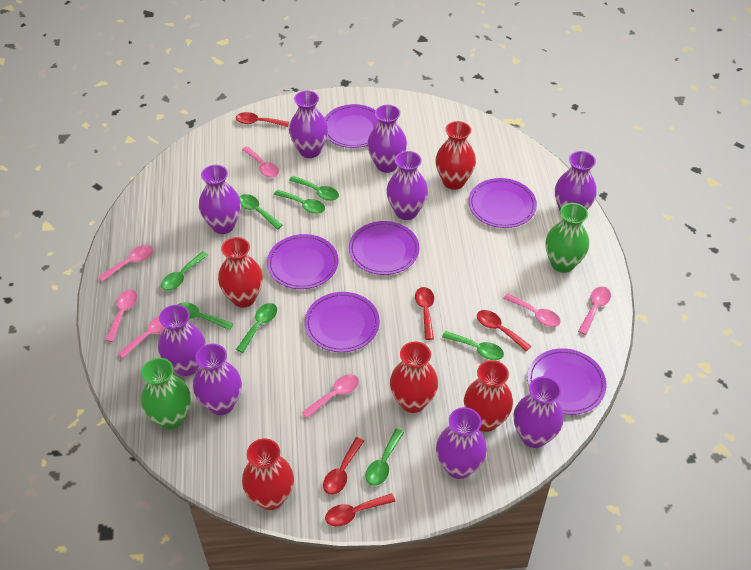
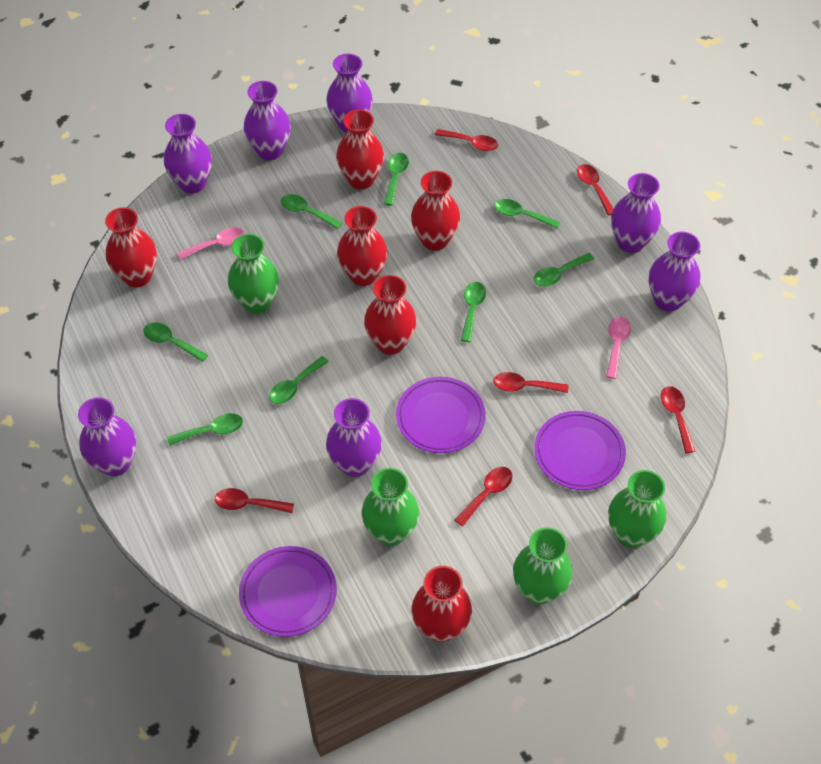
green vase: [141,358,191,429] [546,203,589,273] = 2 -> [228,234,279,314] [362,468,419,546] [513,527,573,605] [608,470,666,548] = 4
pink spoon: [99,245,153,282] [105,290,137,342] [118,316,165,358] [242,146,279,178] [302,374,359,419] [503,293,561,327] [578,286,611,335] = 7 -> [178,228,245,260] [606,317,631,379] = 2
purple plate: [267,234,338,289] [305,292,380,352] [325,104,379,148] [349,221,419,275] [469,178,537,228] [527,348,606,415] = 6 -> [239,546,337,637] [396,377,486,453] [534,411,626,490] = 3
purple vase: [158,305,206,376] [193,344,242,415] [199,165,241,234] [289,90,328,158] [367,105,407,173] [386,151,428,220] [436,407,487,479] [513,376,564,448] [555,151,597,211] = 9 -> [78,397,136,476] [164,114,212,193] [243,81,291,160] [326,54,373,133] [326,398,382,477] [611,173,661,253] [649,232,700,311] = 7
red spoon: [236,112,289,127] [323,437,364,495] [325,493,395,526] [415,287,434,340] [477,310,531,351] = 5 -> [215,488,294,513] [435,129,498,151] [455,467,513,526] [493,372,568,393] [577,164,614,215] [661,386,695,453] = 6
red vase: [218,237,263,308] [242,438,294,510] [390,341,438,413] [435,121,476,190] [464,360,513,432] = 5 -> [105,207,157,287] [336,109,384,189] [337,206,388,286] [364,275,416,355] [411,171,460,251] [412,566,472,642] = 6

